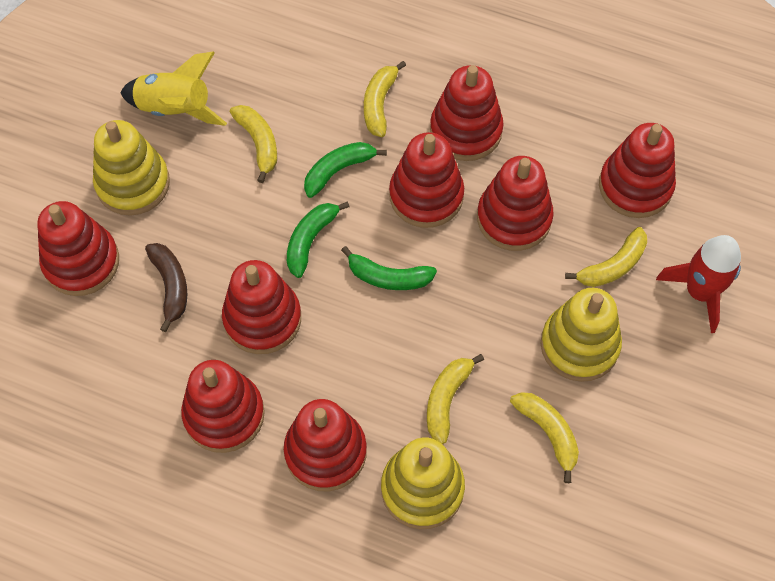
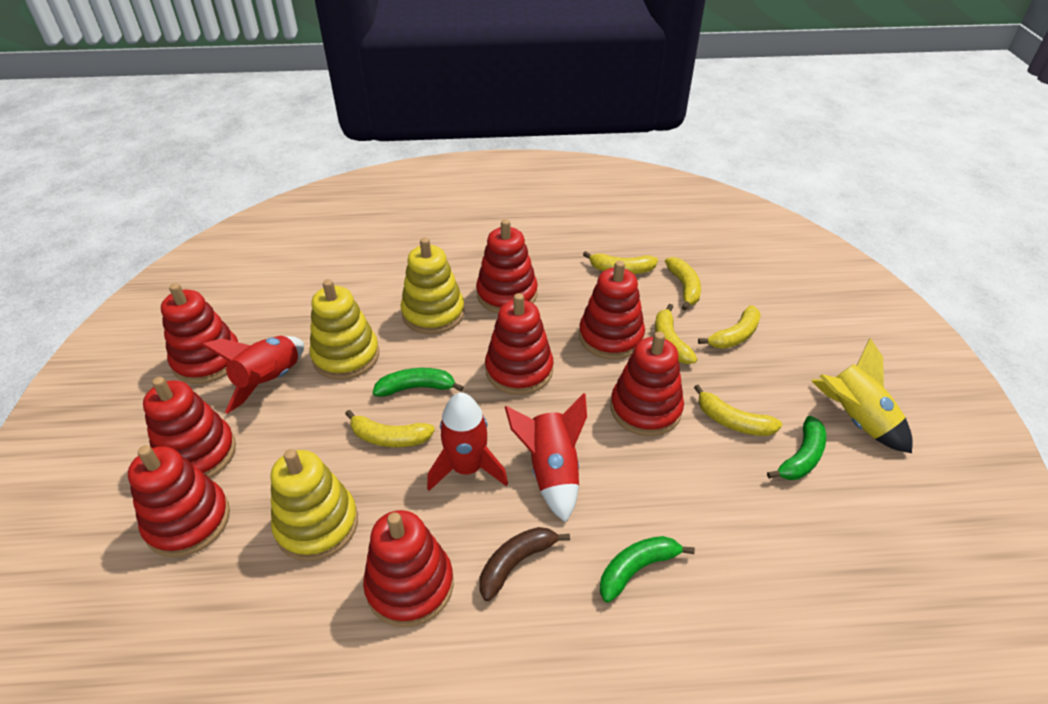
red rocket: [656,235,741,333] = 1 -> [202,336,304,414] [427,392,508,491] [505,393,587,523] = 3
yellow banana: [230,105,277,183] [364,61,406,137] [427,354,484,444] [510,392,579,483] [565,227,647,287] = 5 -> [345,410,435,447] [583,251,658,274] [655,304,698,364] [665,257,701,310] [694,384,782,436] [698,305,761,349] = 6

